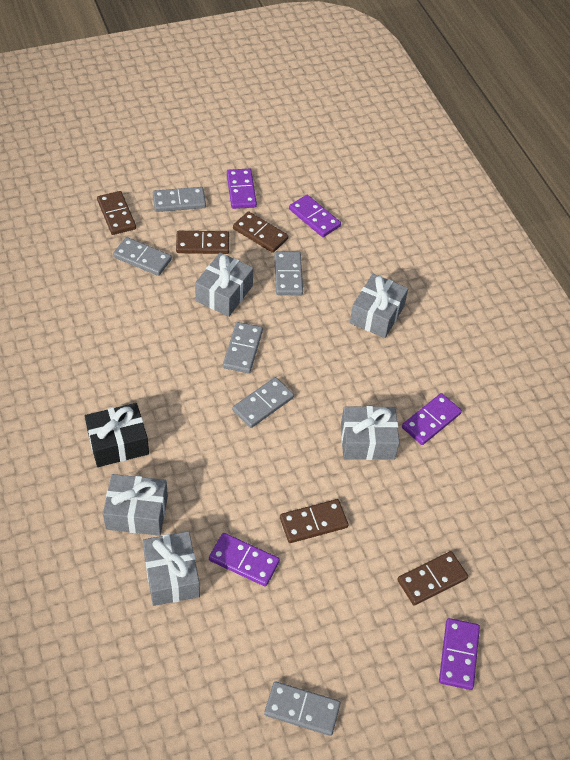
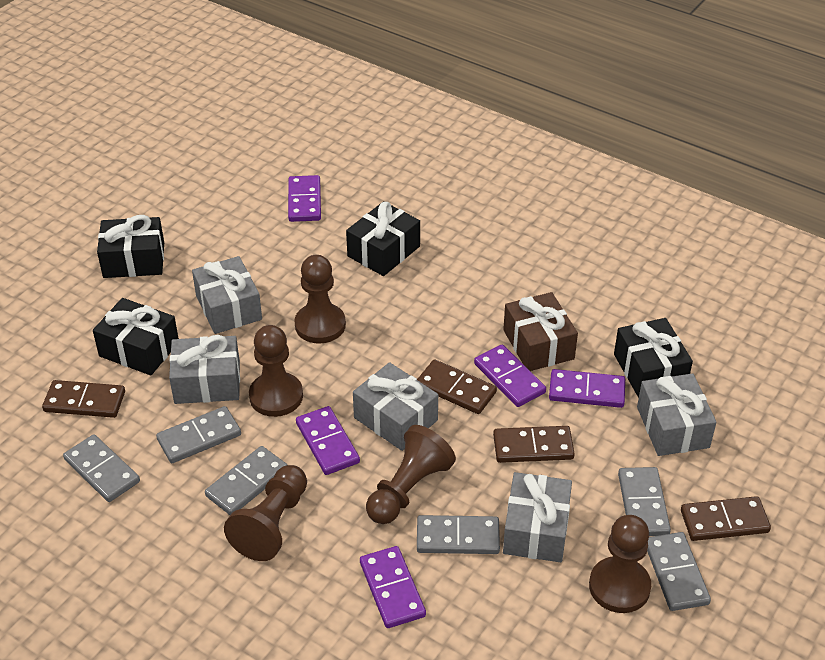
black gift: [85,403,149,467] = 1 -> [93,298,179,375] [97,215,164,278] [346,201,420,276] [614,318,693,398] = 4
brown domino: [97,191,136,235] [176,231,229,254] [233,211,288,253] [280,499,349,543] [397,551,468,606] = 5 -> [42,380,125,418] [417,359,497,414] [493,426,575,463] [681,496,771,541] = 4
brown gift: none = 0 -> [503,292,578,371] = 1
brown pawn: none = 0 -> [224,465,307,561] [249,325,303,417] [294,255,346,344] [366,425,456,524] [589,515,651,613] = 5

